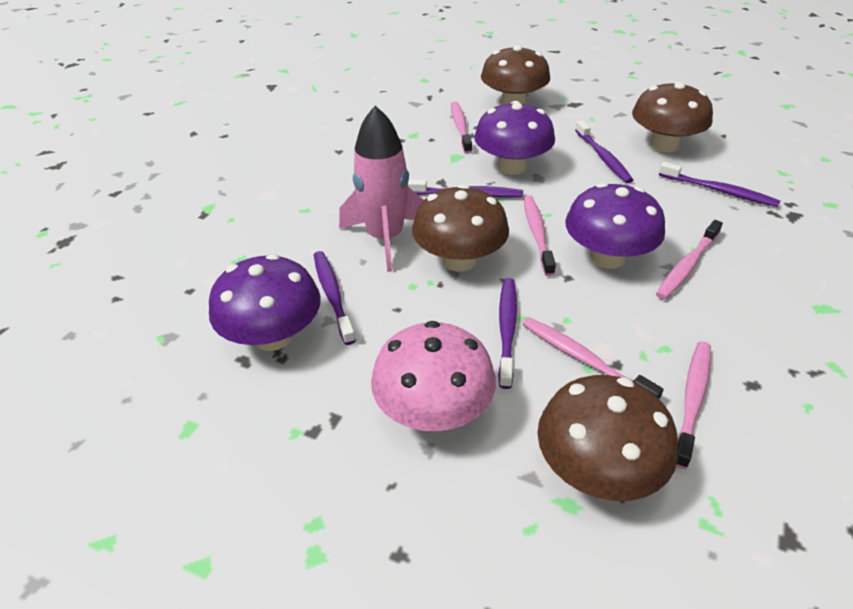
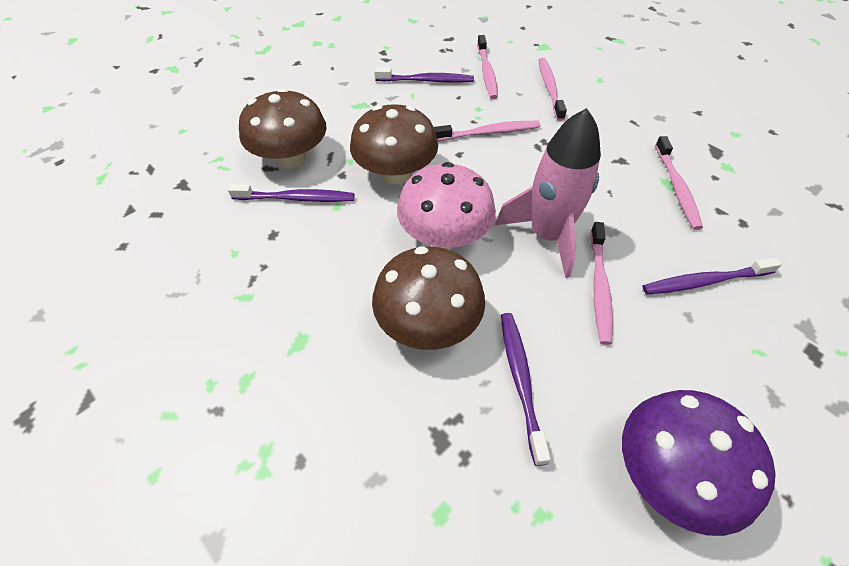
brown mushroom: [412,184,509,272] [481,45,550,105] [537,375,678,501] [632,81,713,152] = 4 -> [239,88,327,169] [350,104,438,184] [372,246,485,350] = 3
purple mushroom: [209,254,321,351] [474,101,555,175] [565,183,665,269] = 3 -> [622,390,776,536] = 1
purple toothbrush: [314,251,356,345] [408,179,523,197] [498,278,517,389] [575,120,633,183] [659,162,780,207] = 5 -> [228,184,355,202] [374,67,474,83] [501,313,551,466] [643,257,782,295] = 4

